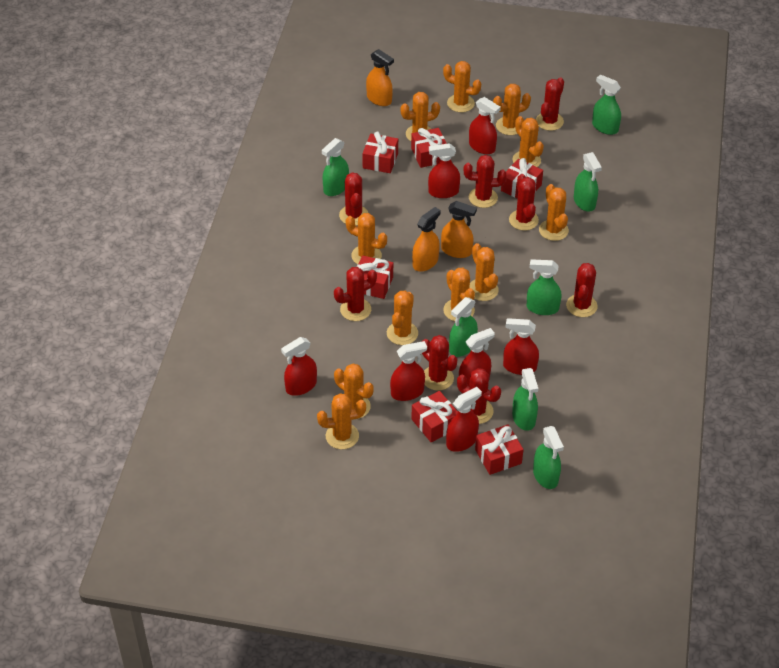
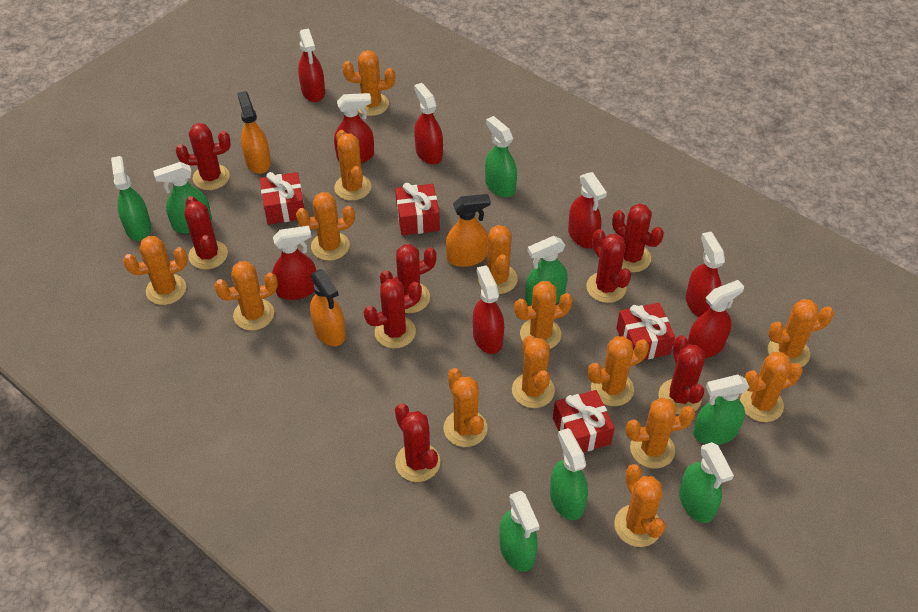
green spray bottle: [322,138,349,196] [449,297,478,357] [512,368,539,431] [527,259,561,315] [533,426,564,489] [574,152,602,212] [592,75,621,135] = 7 -> [111,156,151,241] [153,162,212,234] [485,116,517,198] [499,491,540,572] [526,236,568,306] [550,428,588,520] [679,442,734,523] [693,375,749,445] = 8
orange cactus: [317,393,366,449] [334,364,374,419] [346,213,387,264] [387,291,418,345] [401,92,440,141] [443,61,481,112] [443,267,475,321] [469,243,499,301] [493,84,531,135] [513,116,544,167] [539,184,569,241] = 11 -> [123,236,188,305] [214,261,278,330] [296,192,355,261] [334,130,371,201] [343,50,395,116] [444,368,488,447] [478,225,518,294] [512,336,555,408] [514,281,573,349] [588,336,649,406] [614,464,666,547] [626,398,695,469] [740,352,803,422] [768,299,834,367] = 14
red gift: [357,255,393,299] [363,131,398,173] [411,128,447,168] [411,391,458,443] [475,424,524,475] [501,158,543,199] = 6 -> [260,172,304,225] [395,183,440,235] [553,390,615,452] [616,303,675,360] = 4
red spray bottle: [281,337,317,396] [390,341,427,401] [428,143,460,198] [446,387,482,452] [459,328,495,386] [469,97,501,154] [503,318,539,375] = 7 -> [272,226,316,300] [298,28,325,102] [334,93,374,163] [414,83,443,164] [473,265,504,354] [568,172,607,249] [686,232,725,317] [688,280,744,358] = 8

